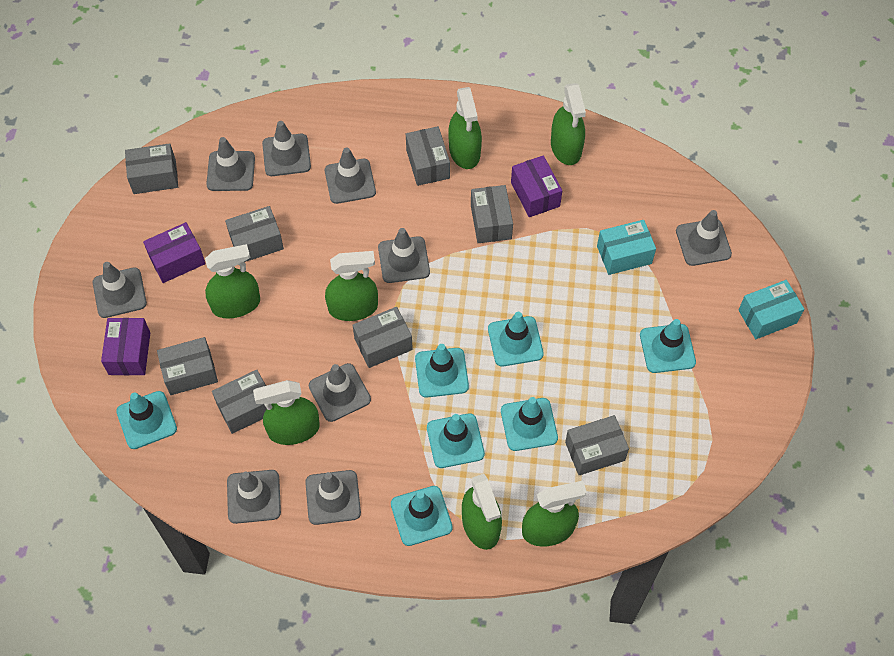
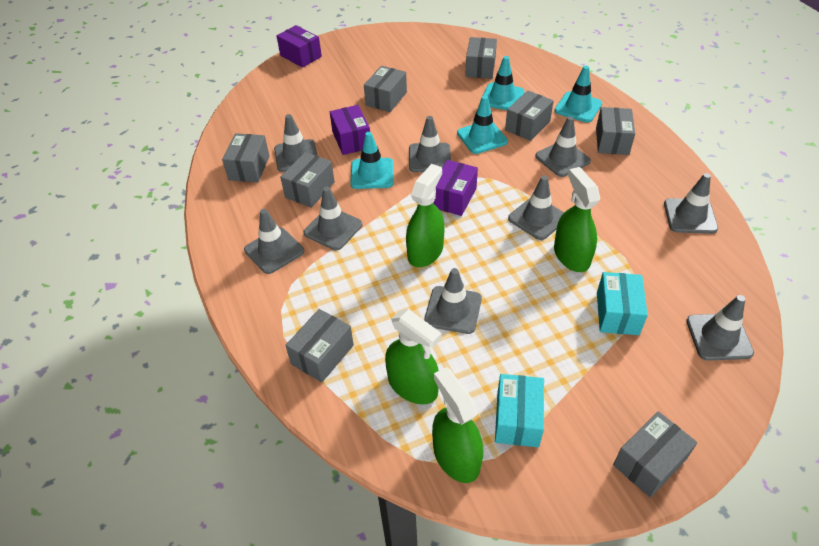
green spray bottle: [205,244,260,319] [253,380,320,445] [325,251,378,321] [449,87,482,169] [462,474,502,550] [522,481,587,547] [551,83,586,165] = 7 -> [385,309,442,404] [406,164,445,267] [432,367,483,483] [554,167,600,272] = 4
turquoise traffic cone: [116,391,177,449] [391,486,453,546] [415,344,469,398] [427,413,485,468] [488,312,544,367] [501,397,558,451] [640,319,696,373] = 7 -> [350,132,394,189] [457,95,508,154] [480,56,525,110] [554,66,602,123] = 4

